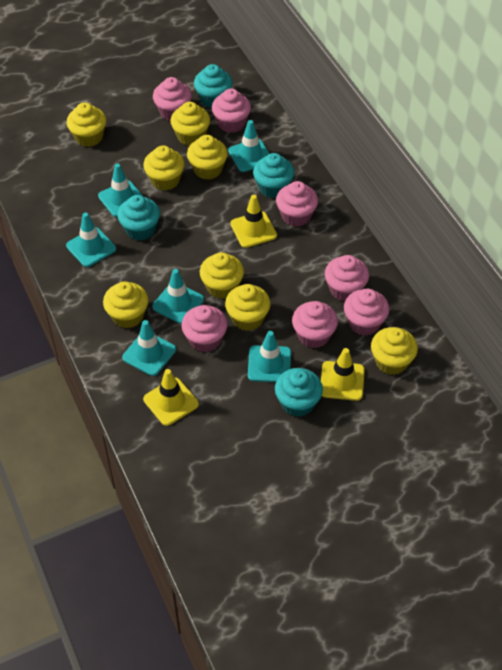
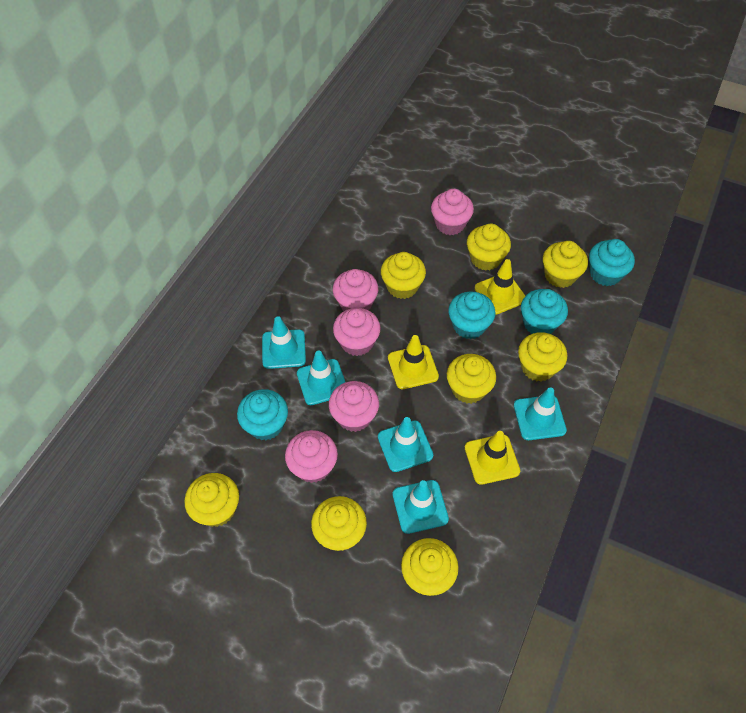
pink cupcake: [153,77,192,121] [181,305,228,352] [212,89,251,133] [276,181,318,227] [292,301,338,348] [325,255,369,301] [344,289,389,335] = 7 -> [285,430,338,483] [329,381,379,432] [333,269,378,311] [333,308,381,356] [431,189,474,235] = 5
turquoise traffic cone: [66,212,116,267] [98,163,144,217] [122,320,176,376] [152,269,204,324] [228,120,270,172] [248,331,291,382] = 6 -> [262,316,306,369] [297,350,345,405] [378,417,433,472] [393,480,449,534] [514,387,567,440] = 5

